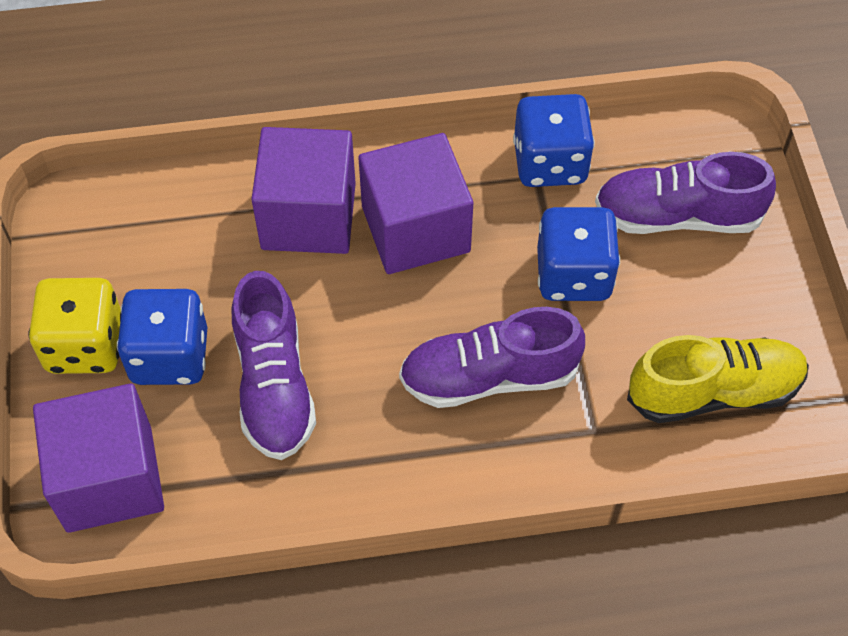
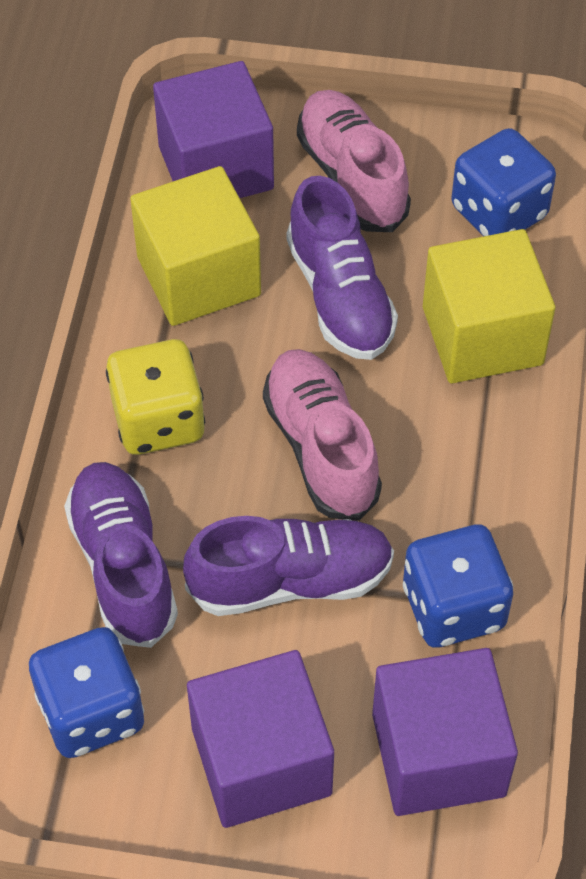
pink shoe: none = 0 -> [263,349,382,521] [297,90,411,232] = 2
yellow cube: none = 0 -> [130,166,261,326] [423,229,555,383] = 2
yellow shoe: [627,335,809,423] = 1 -> none = 0

